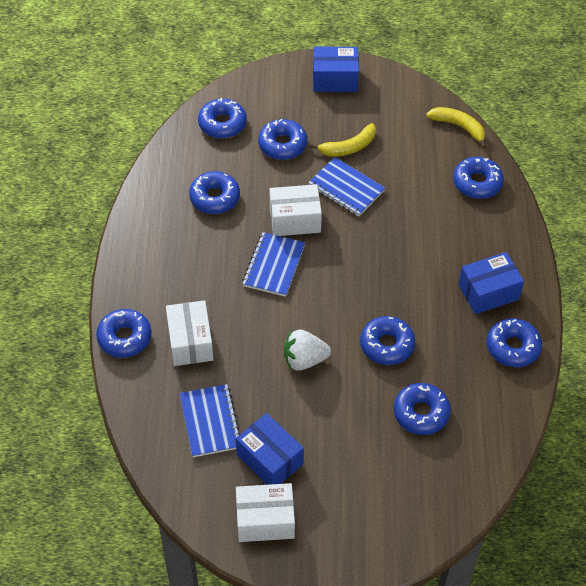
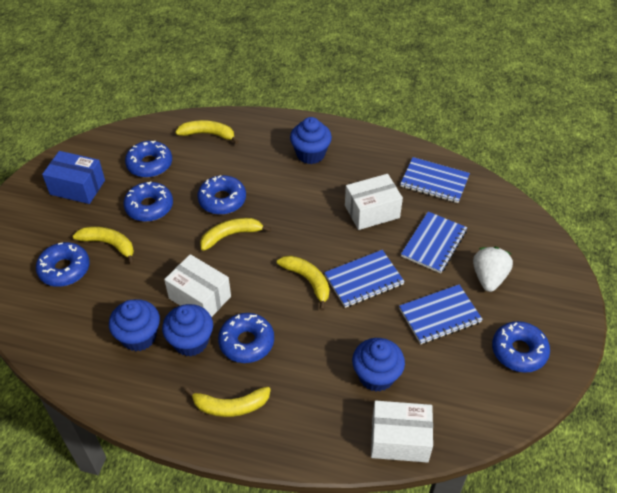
blue box: [236,413,304,485] [313,47,359,92] [458,252,524,314] = 3 -> [42,151,105,204] = 1
blue cupcake: none = 0 -> [109,299,160,351] [162,304,213,356] [290,117,332,164] [352,338,405,392] = 4
blue donut: [96,309,152,358] [189,171,240,214] [198,98,247,139] [258,119,307,160] [360,316,415,365] [393,383,451,435] [453,157,504,199] [487,318,542,367] = 8 -> [36,242,90,287] [123,181,173,222] [125,140,172,178] [197,175,246,215] [218,313,274,363] [492,321,550,373] = 6
blue notebook: [180,384,240,457] [242,232,305,297] [308,157,385,217] = 3 -> [324,250,405,308] [399,284,483,344] [400,157,470,203] [401,212,467,273] = 4
yellow banana: [310,123,376,157] [426,107,486,148] = 2 -> [73,226,134,264] [175,120,239,144] [185,387,271,417] [200,218,271,251] [277,255,330,311] = 5

